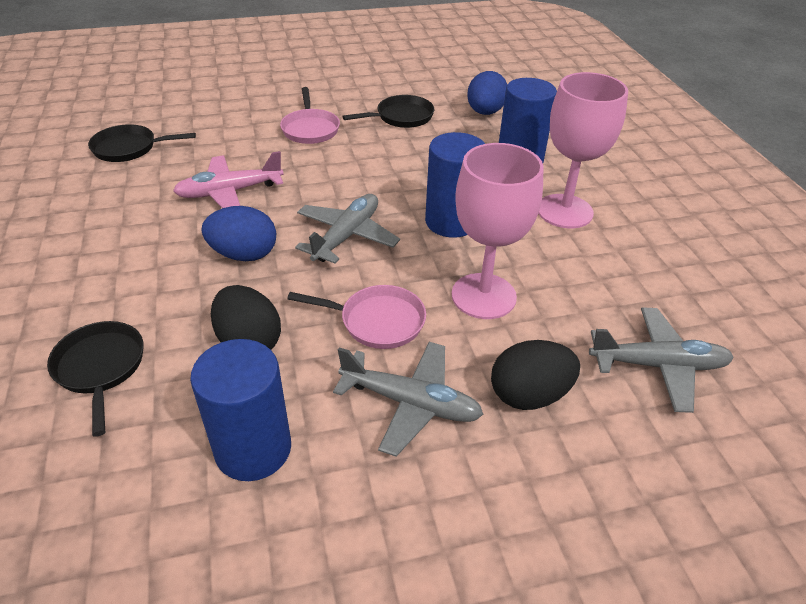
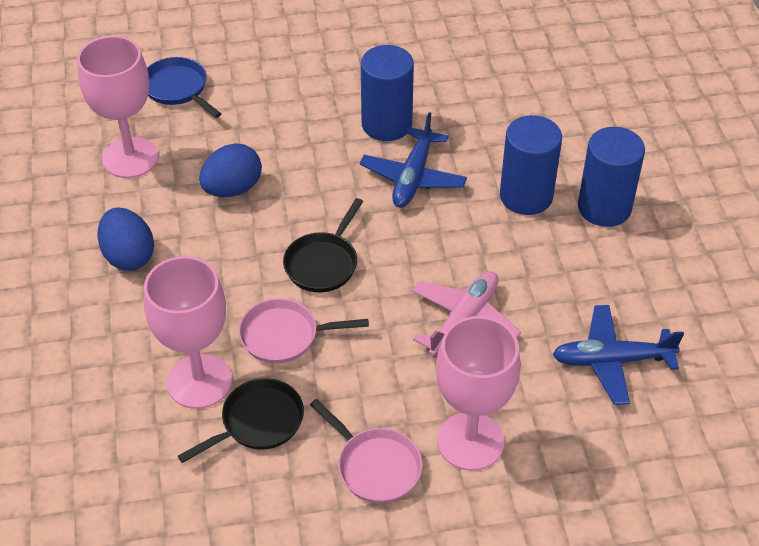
black egg: [211,285,281,350] [491,340,580,410] = 2 -> none = 0
black pan: [47,321,144,436] [88,124,196,162] [342,95,434,128] = 3 -> [178,378,304,463] [283,198,363,292] = 2
blue pan: none = 0 -> [147,57,221,118] = 1
blue plane: none = 0 -> [360,112,467,208] [552,305,684,405] = 2
grey plane: [295,194,400,264] [333,342,484,457] [589,307,734,413] = 3 -> none = 0
pink goblet: [452,143,544,319] [538,72,628,228] = 2 -> [77,36,159,178] [144,256,232,409] [436,316,521,471] = 3

